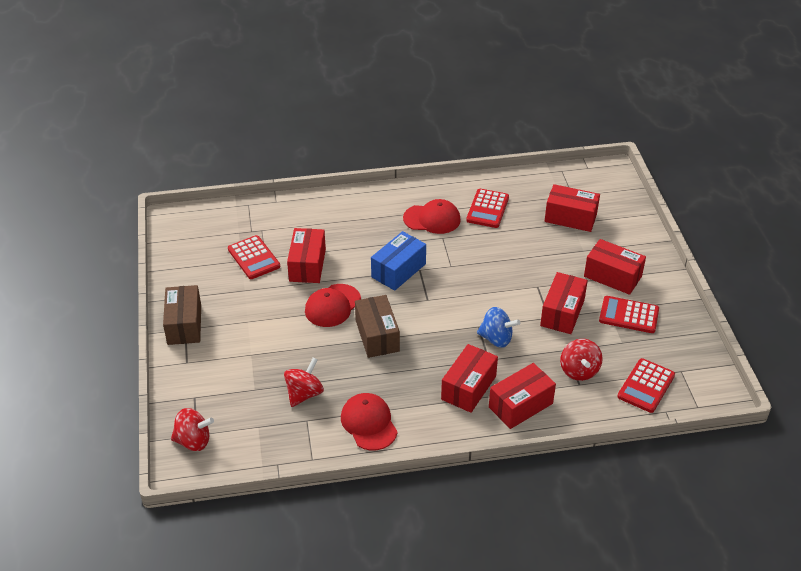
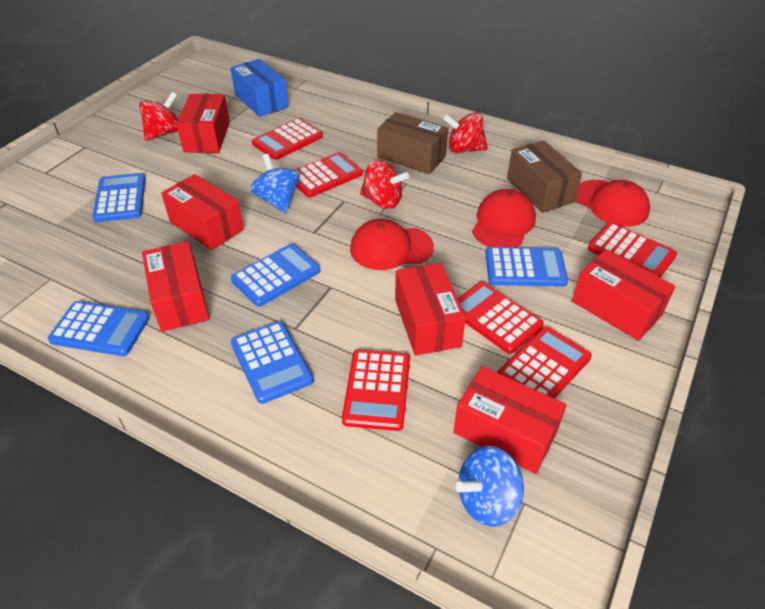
blue calculator: none = 0 -> [48,301,150,356] [93,173,145,222] [231,244,320,307] [231,321,313,404] [486,247,568,287] = 5
blue spinning top: [477,307,520,348] = 1 -> [251,154,300,213] [456,446,524,527] = 2
red calculator: [228,235,280,279] [466,189,509,228] [599,296,659,333] [617,358,675,413] = 4 -> [252,118,323,160] [295,152,363,198] [342,350,410,431] [458,282,544,354] [497,327,592,399] [588,223,677,278] = 6

